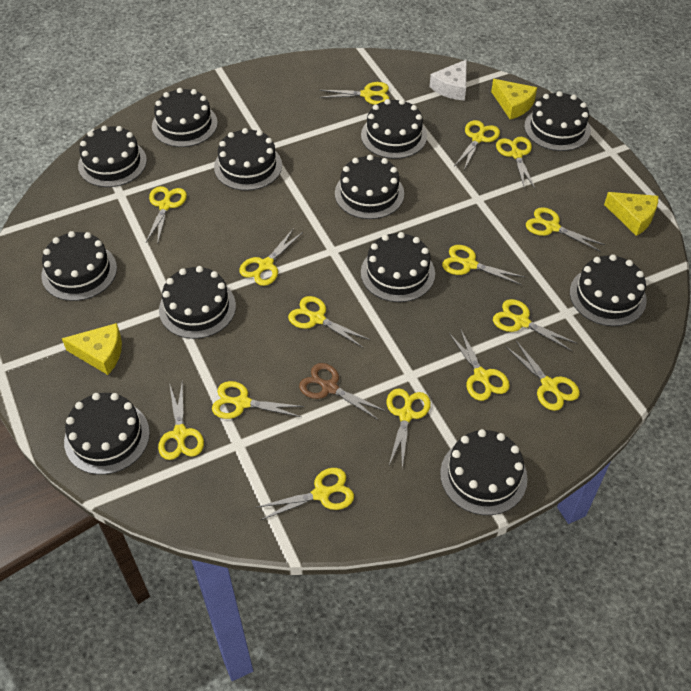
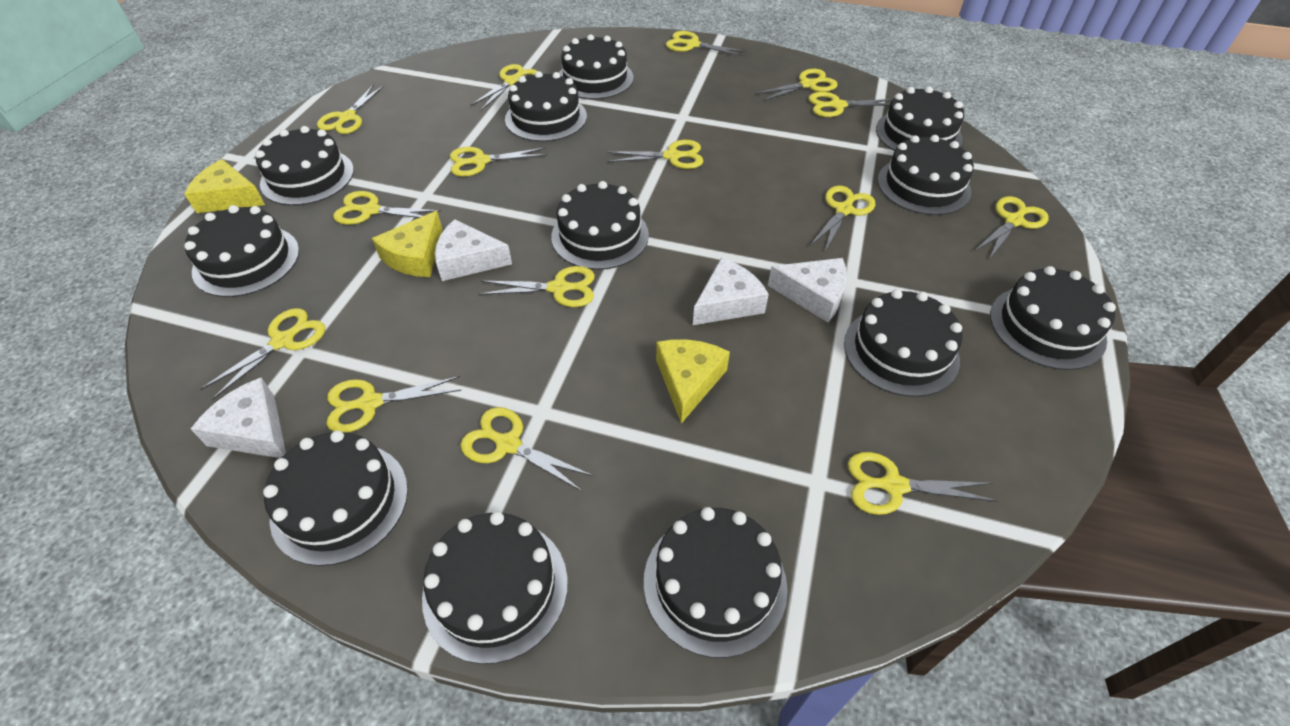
brown scissors: [299,363,385,420] = 1 -> none = 0
white cheese: [430,59,467,101] = 1 -> [191,378,286,458] [435,219,512,281] [693,258,769,325] [768,258,847,322] = 4

